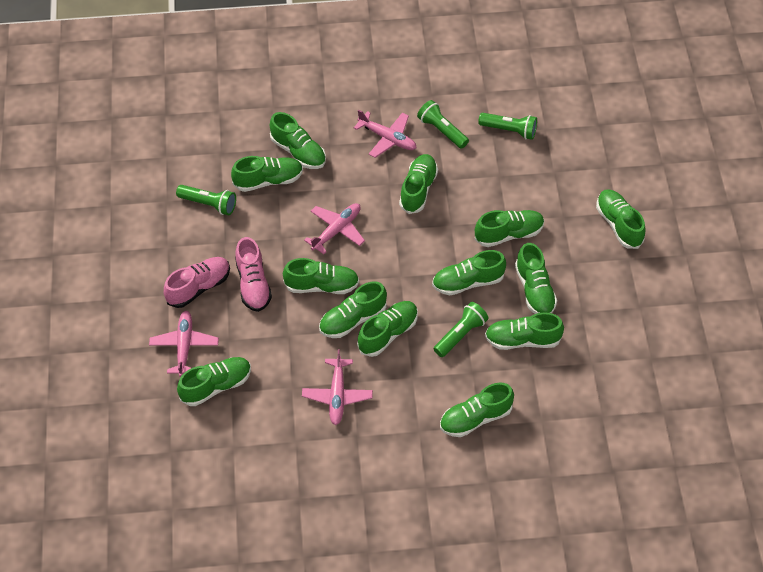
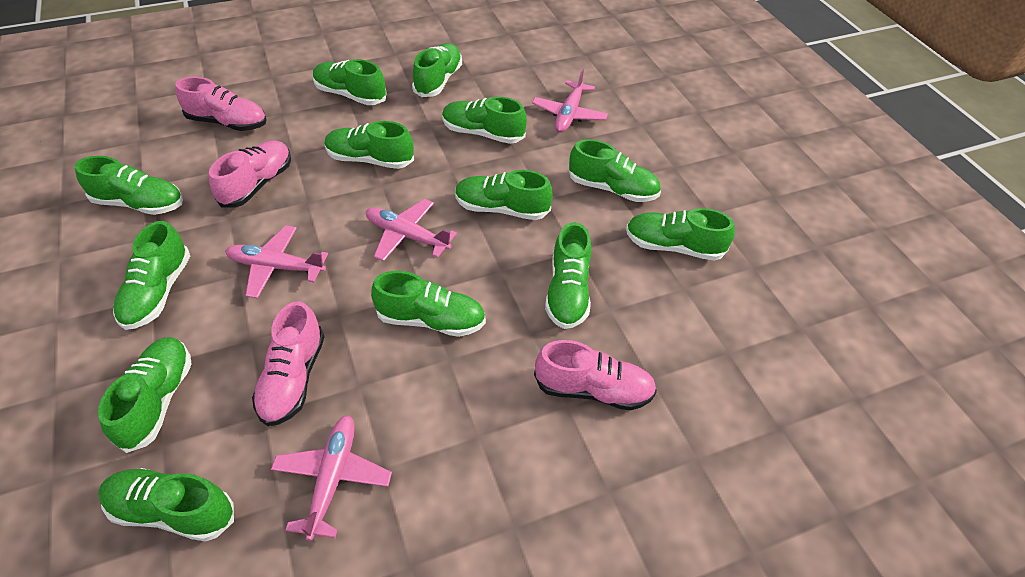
green flashlight: [176,185,236,215] [417,100,469,149] [433,302,488,357] [478,113,537,140] = 4 -> none = 0
pink shoe: [164,257,230,308] [235,237,272,312] = 2 -> [175,77,267,131] [209,140,291,208] [252,301,324,426] [534,340,657,410] = 4

